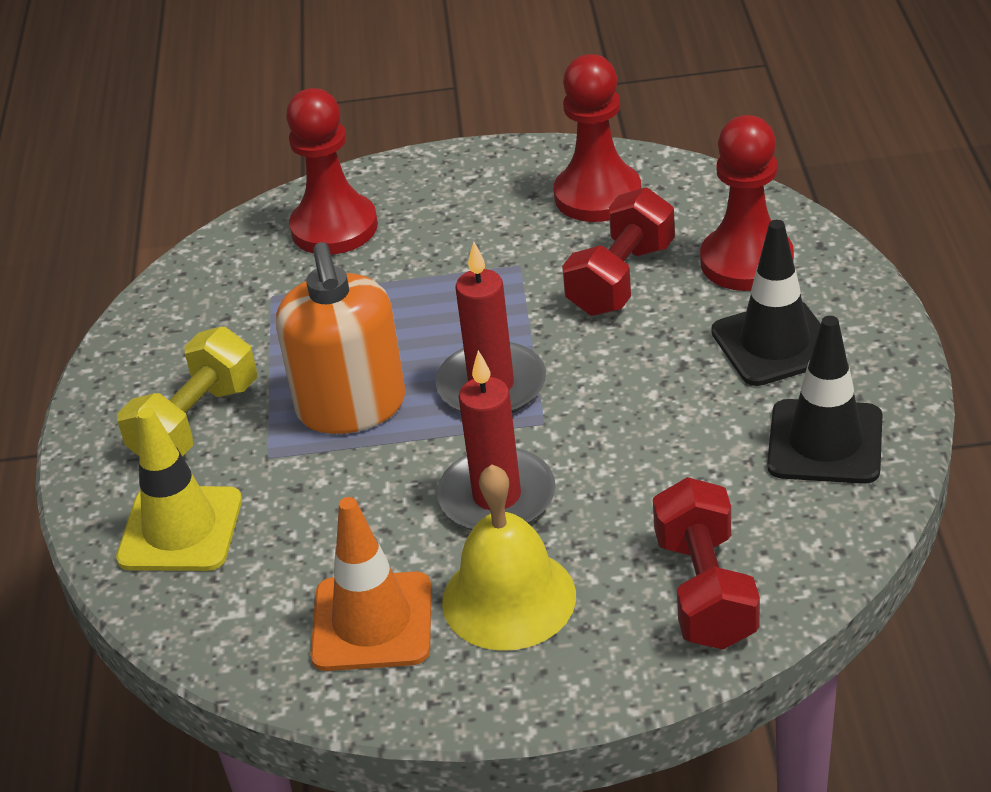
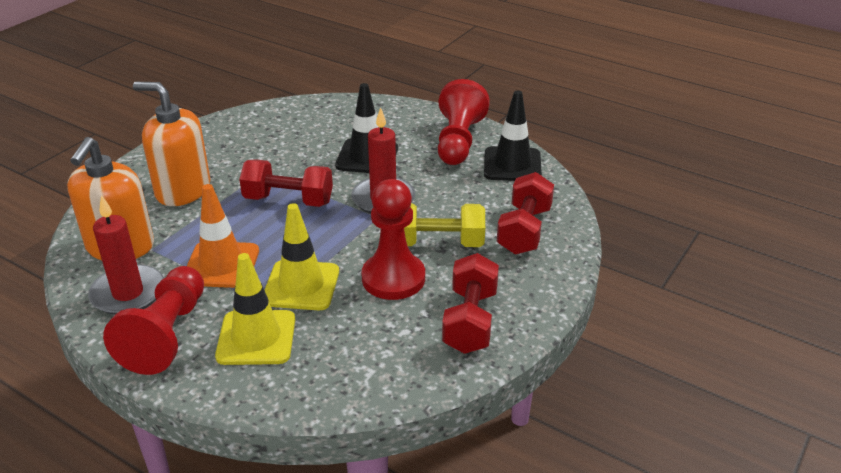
orange soap dispenser: [276,242,405,434] = 1 -> [67,137,154,260] [133,82,210,206] = 2
red dumbbell: [562,187,675,316] [653,477,760,650] = 2 -> [239,159,333,207] [442,253,499,354] [497,172,554,255] = 3
yellow bell: [442,465,576,651] = 1 -> none = 0
yellow traffic cone: [116,407,242,571] = 1 -> [215,253,295,365] [265,203,339,310] = 2

